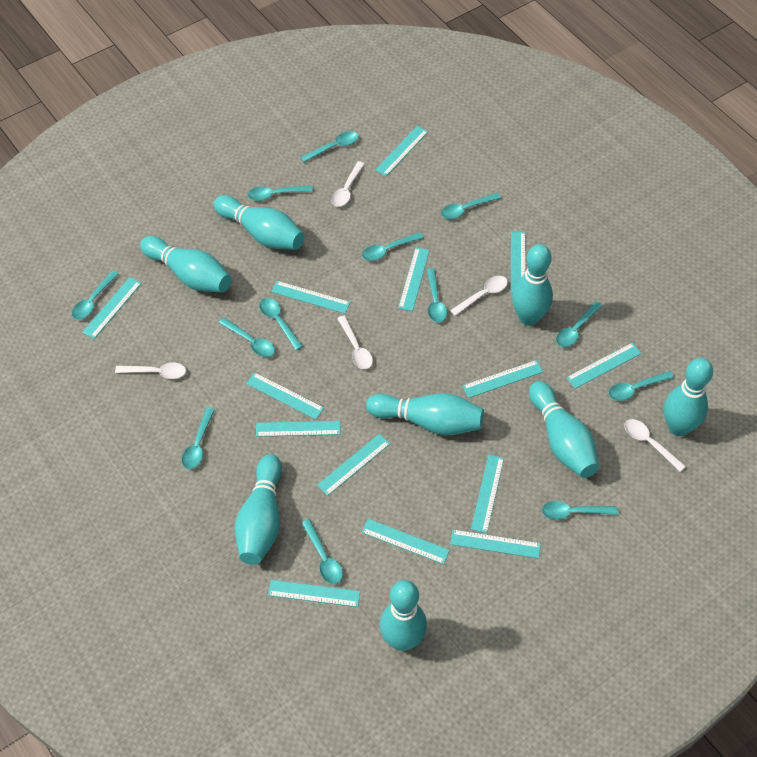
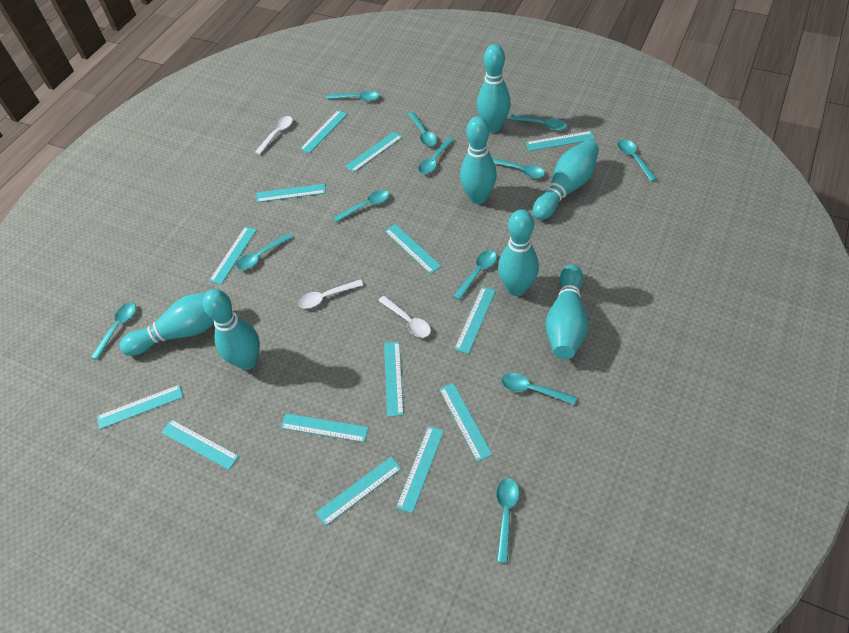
turquoise bowling pin: [140,236,231,293] [214,195,305,250] [235,454,282,565] [366,393,484,435] [380,580,427,651] [512,244,553,326] [529,381,599,478] [664,358,713,436] = 8 -> [119,292,214,356] [203,289,260,370] [460,116,497,204] [477,44,511,133] [498,209,539,296] [533,140,599,220] [545,264,588,359] = 7
turquoise spoon: [72,271,118,320] [182,407,215,469] [219,317,275,357] [248,185,313,201] [259,298,303,350] [300,131,358,162] [302,519,343,584] [362,232,424,261] [427,268,447,323] [441,193,501,219] [542,501,618,520] [556,302,602,347] [609,371,674,401] = 13 -> [91,302,136,360] [236,233,292,270] [326,91,379,102] [333,190,389,222] [408,112,437,146] [418,137,454,174] [453,250,497,300] [491,157,545,178] [496,478,519,563] [501,373,576,405] [509,115,566,131] [617,139,657,181] = 12
white spoon: [115,362,186,379] [331,161,364,207] [337,316,373,369] [450,276,508,316] [624,419,686,472] = 5 -> [255,116,293,155] [298,279,363,308] [378,296,431,338] = 3

